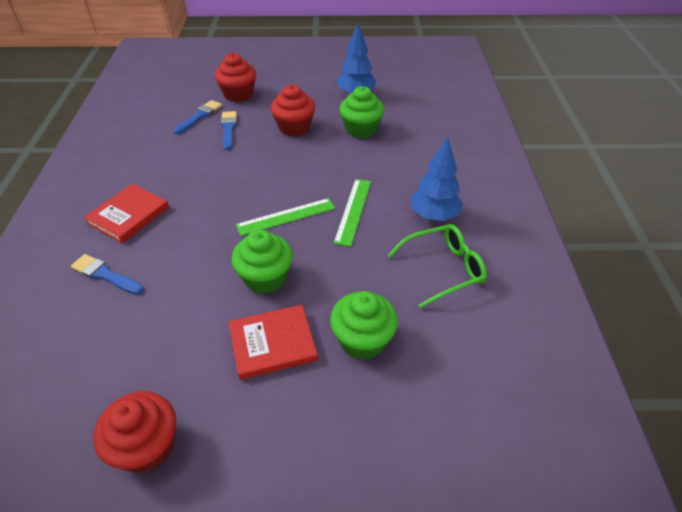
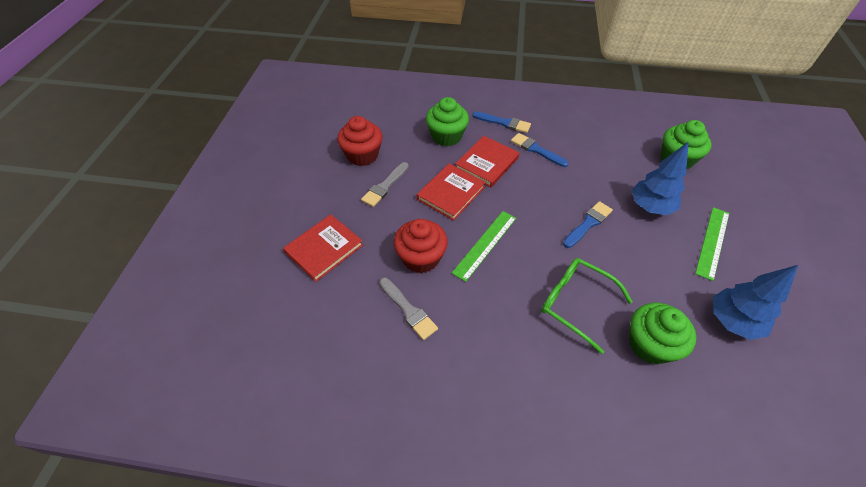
grey brush: none = 0 -> [361,162,409,207] [380,278,438,340] = 2
red book: [84,184,169,243] [229,305,318,380] = 2 -> [283,214,363,282] [417,163,486,221] [455,136,519,187] = 3
red cupcake: [93,391,176,473] [215,53,256,102] [271,84,315,136] = 3 -> [337,116,382,166] [394,219,448,273] = 2

